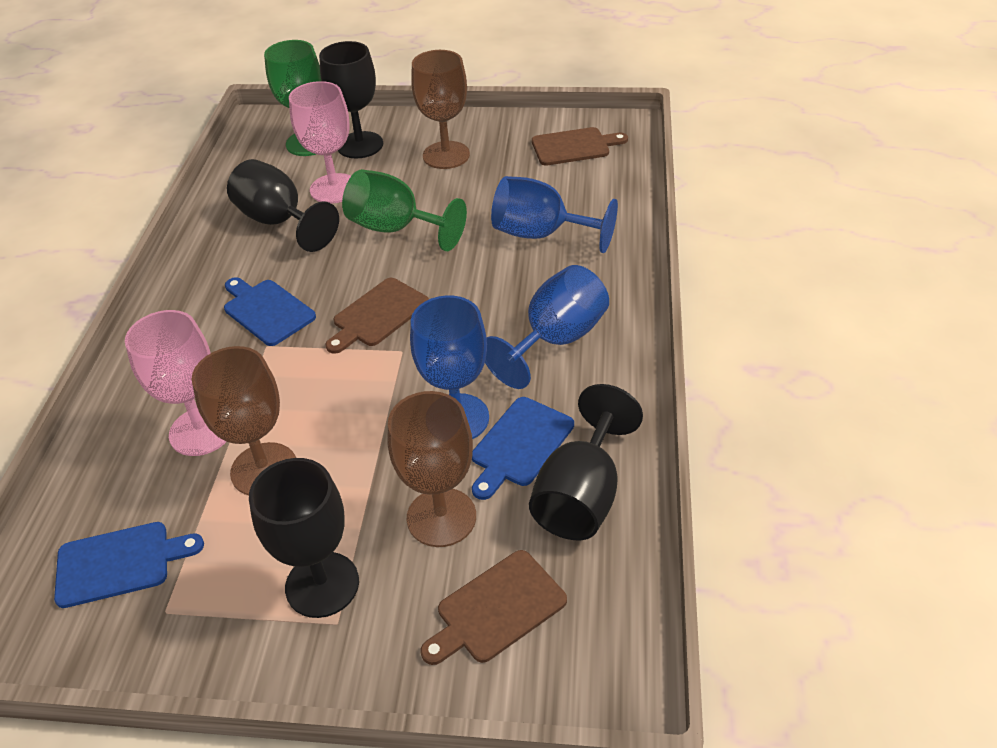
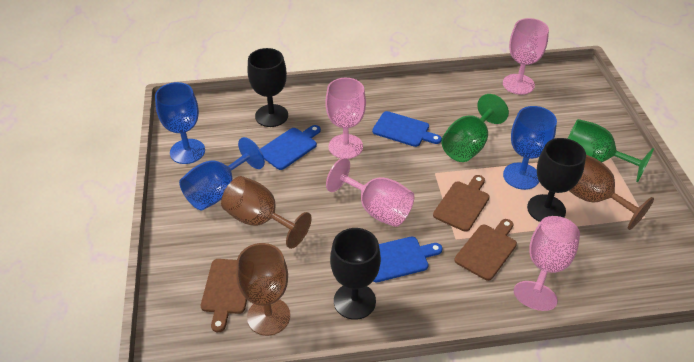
black goblet: [227,159,339,252] [249,458,359,618] [319,41,383,158] [529,384,643,540] = 4 -> [248,48,288,127] [330,228,381,320] [527,138,586,222] = 3
pink goblet: [125,310,227,456] [289,81,351,204] = 2 -> [325,78,366,159] [326,158,414,227] [503,18,549,95] [514,216,580,311] = 4

